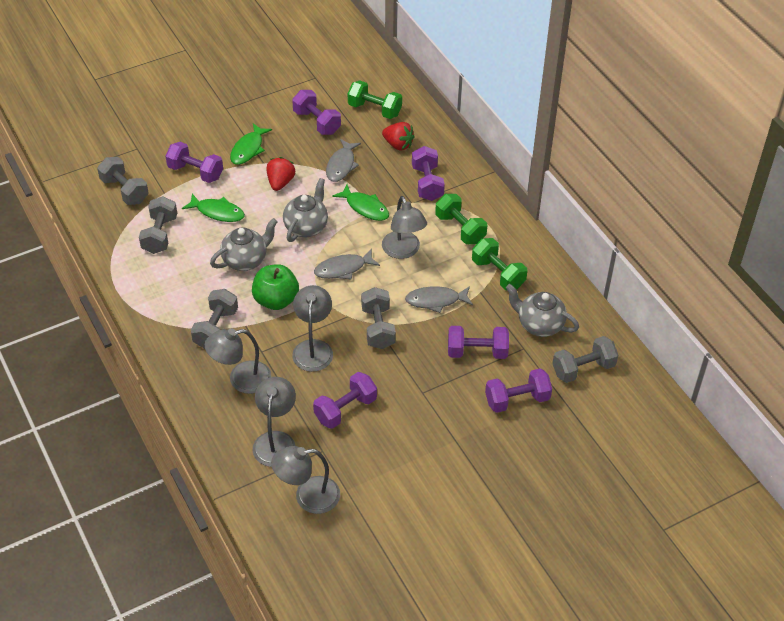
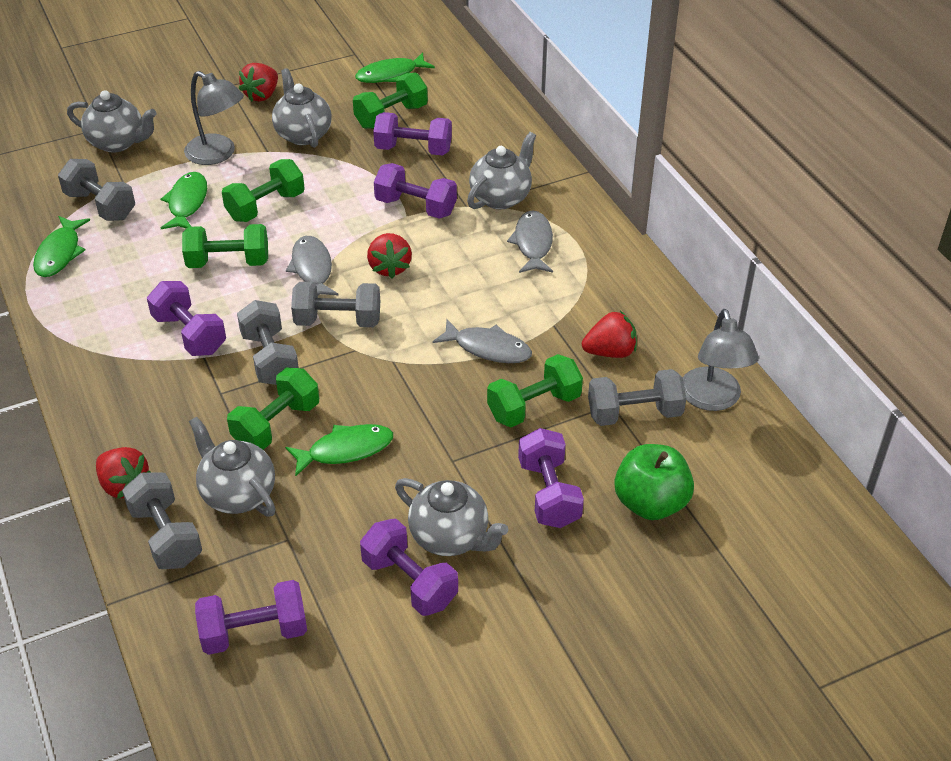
green dumbbell: [348,80,402,119] [435,194,487,244] [472,238,527,291] = 3 -> [182,224,268,268] [222,159,305,222] [227,367,319,450] [353,72,428,129] [487,354,583,427] = 5
green fish: [182,194,245,222] [230,123,272,165] [332,185,389,221] = 3 -> [33,216,90,277] [161,172,207,229] [285,424,393,477] [355,52,435,83] = 4
grey lamp: [205,328,271,394] [253,377,296,467] [271,446,340,514] [292,285,333,372] [382,196,427,259] = 5 -> [184,71,244,165] [683,309,759,411] = 2
grey teapot: [210,218,278,271] [283,178,328,242] [506,284,579,337] = 3 -> [67,90,157,152] [189,417,275,516] [272,68,332,148] [395,478,508,556] [467,132,536,209] = 5
red strawberry: [267,157,295,191] [382,122,415,151] = 2 -> [96,447,151,499] [239,63,278,102] [367,233,412,278] [582,311,637,358] = 4

